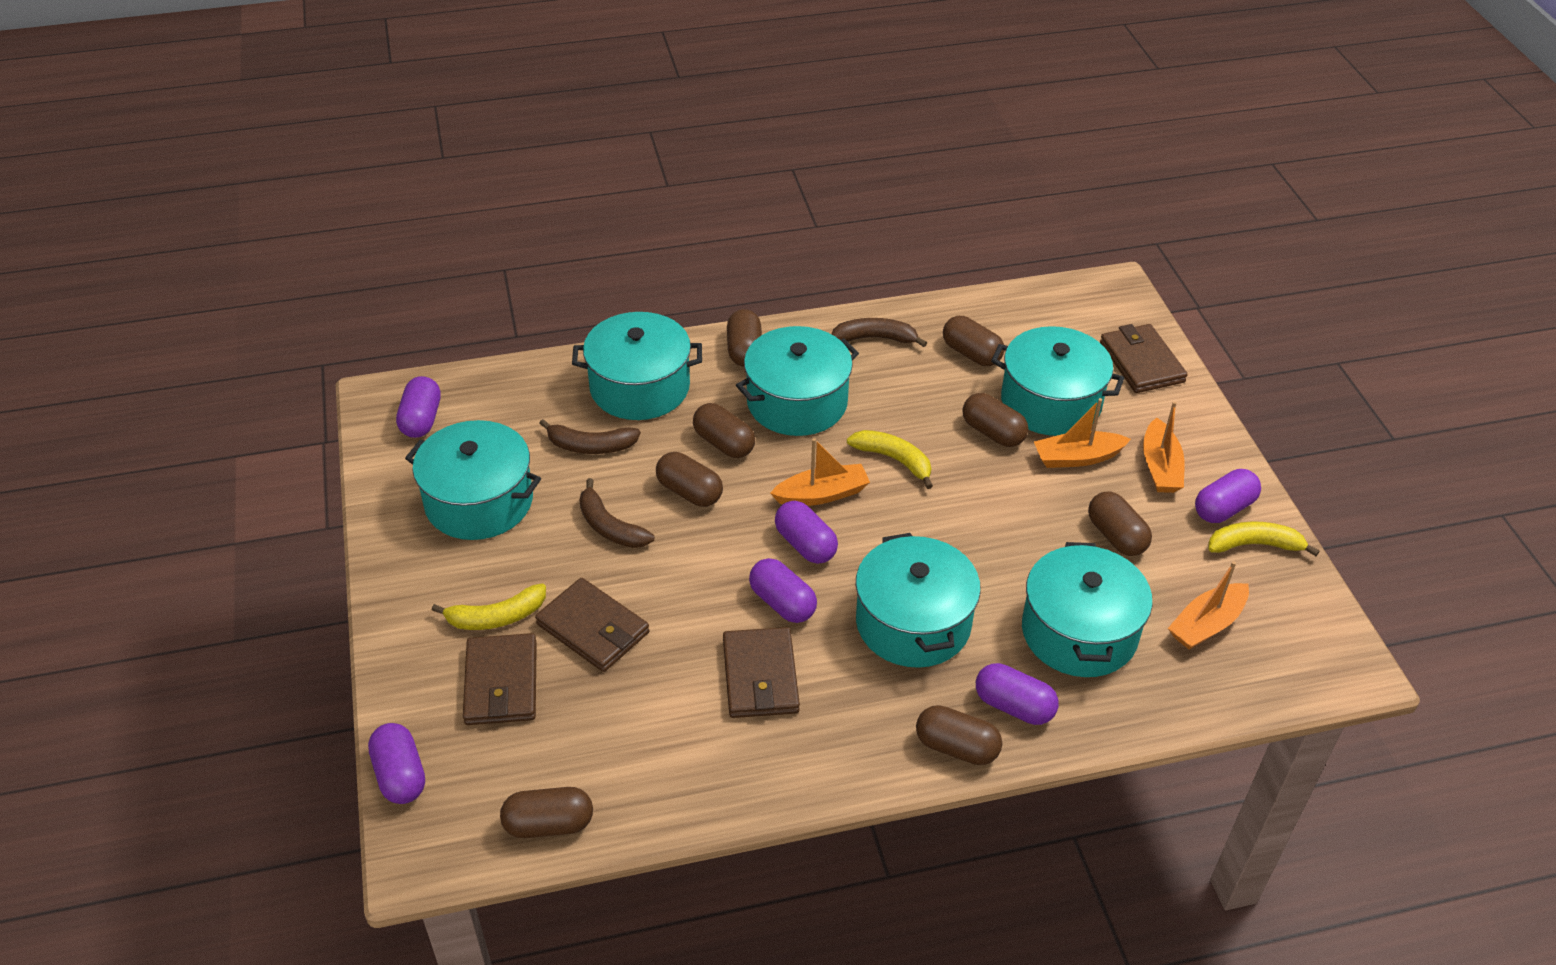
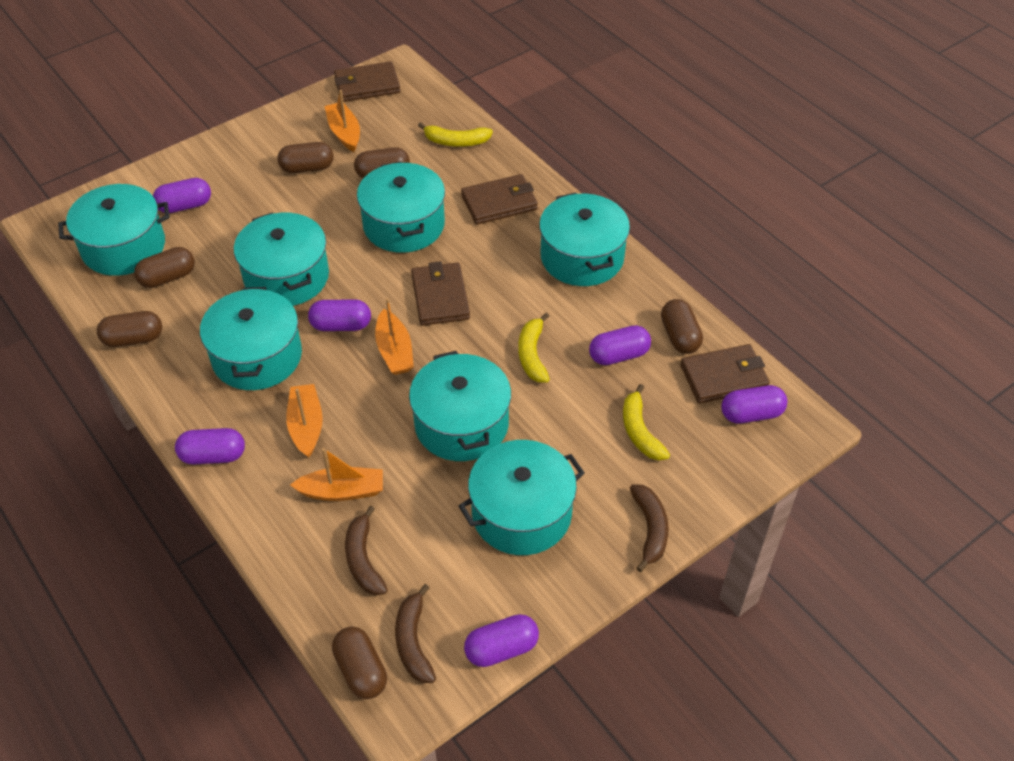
brown capsule: [500,787,593,838] [656,452,723,507] [693,403,755,458] [727,309,762,367] [916,705,1002,765] [943,316,1004,366] [963,393,1028,447] [1088,491,1152,556] = 8 -> [97,311,162,347] [134,247,195,288] [278,142,333,173] [332,627,387,699] [354,147,410,178] [661,299,703,354] = 6
turquoise pot: [405,420,541,540] [572,312,702,420] [736,326,859,436] [856,533,981,668] [991,326,1124,436] [1022,542,1152,677] = 6 -> [58,184,170,276] [200,287,302,390] [234,213,329,306] [357,162,445,253] [409,351,511,461] [459,440,585,555] [539,192,630,286] = 7

